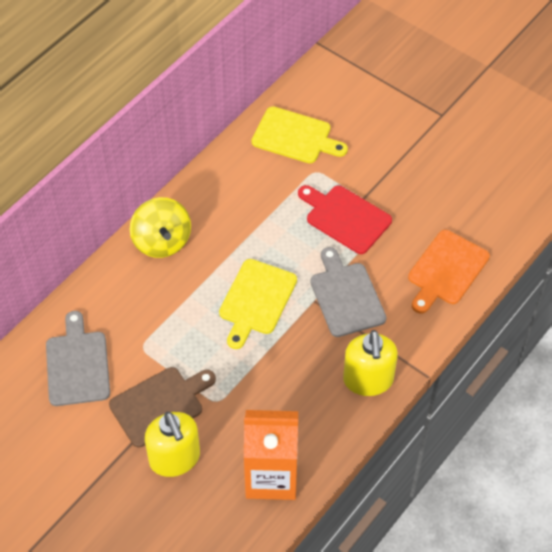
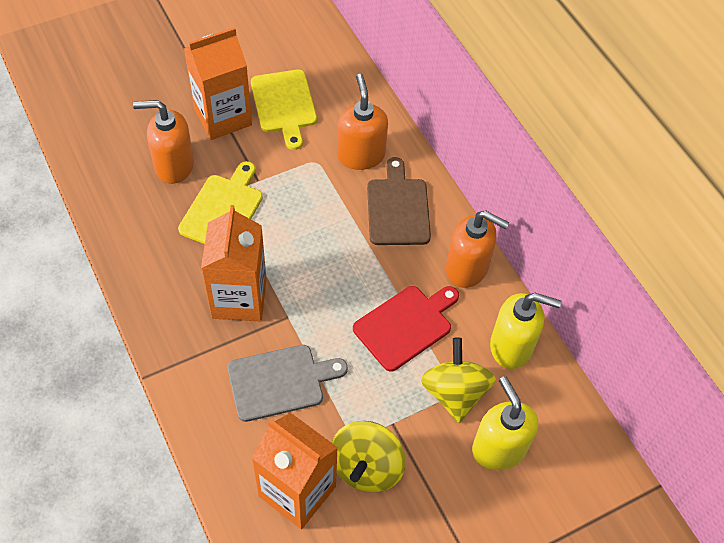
grey cutting board: [46,311,110,406] [310,247,386,337] = 2 -> [227,345,348,422] = 1
orange carton: [244,410,298,500] = 1 -> [184,27,252,140] [201,205,267,321] [252,413,338,529] = 3
orange cutting board: [408,230,490,313] = 1 -> none = 0
orange soap dispenser: none = 0 -> [133,100,194,184] [337,74,388,170] [446,210,509,288] = 3
yellow spinning top: [130,197,191,258] = 1 -> [332,421,406,493] [421,337,496,423] = 2

